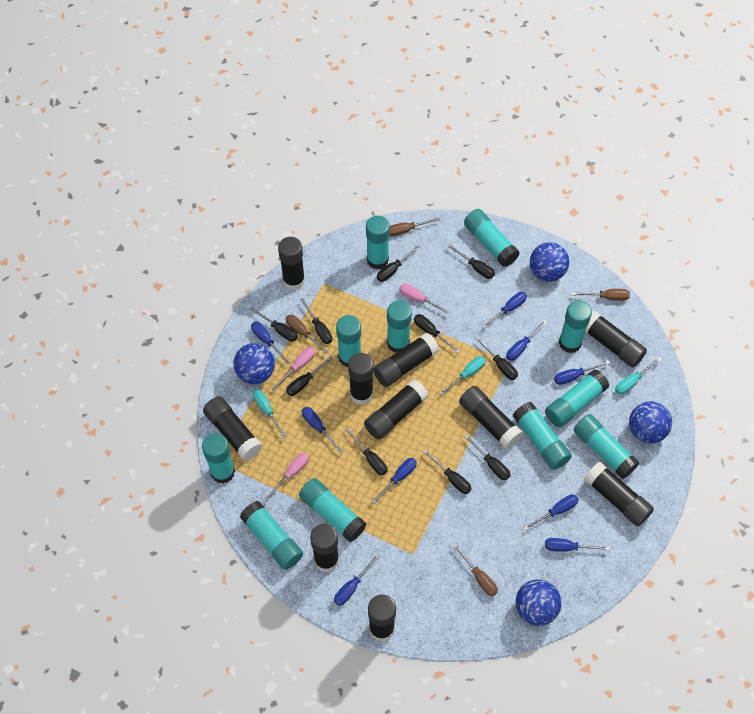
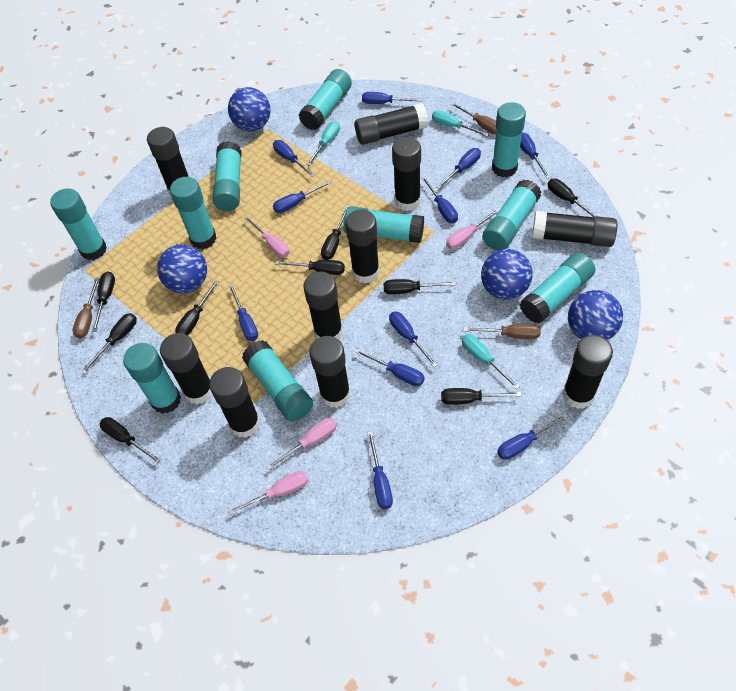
black screwdriver: [250,307,298,342] [286,356,333,396] [300,298,332,344] [346,428,388,475] [377,245,420,282] [414,314,460,353] [423,449,472,494] [448,244,495,279] [464,434,510,480] [475,336,518,380] = 10 -> [83,313,137,371] [92,271,115,332] [100,417,161,463] [175,280,219,336] [275,260,345,275] [321,207,348,260] [384,279,456,294] [441,388,521,405] [548,179,596,217] = 9
blue screwdriver: [251,321,290,365] [302,407,343,453] [334,554,380,606] [371,458,417,504] [482,292,527,328] [506,320,547,361] [524,494,579,530] [545,538,610,552] [554,360,610,385] = 9 -> [229,284,258,341] [273,140,315,177] [273,180,332,213] [355,349,425,386] [362,92,422,104] [368,431,393,509] [389,311,438,367] [421,176,458,223] [436,148,481,189] [497,413,568,460] [520,132,550,178] = 11
brown screwdriver: [286,314,329,355] [389,217,441,237] [453,543,498,596] [572,289,630,301] = 4 -> [73,278,100,338] [451,102,497,134] [464,324,541,339] = 3
pink screwdriver: [265,452,309,501] [272,347,315,390] [399,283,451,315] = 3 -> [228,471,308,515] [244,216,290,257] [266,418,337,470] [446,209,500,249] = 4
turquoise glue stick: [202,433,235,484] [240,501,303,570] [299,478,367,542] [336,315,361,367] [366,216,390,270] [387,300,412,353] [464,209,520,267] [513,402,572,470] [545,369,609,427] [559,300,592,353] [574,414,639,479] = 11 -> [50,188,107,260] [123,343,181,414] [170,177,217,249] [213,141,242,211] [242,340,313,422] [299,69,352,130] [344,206,424,243] [483,180,541,250] [492,102,526,177] [519,252,595,323] = 10

